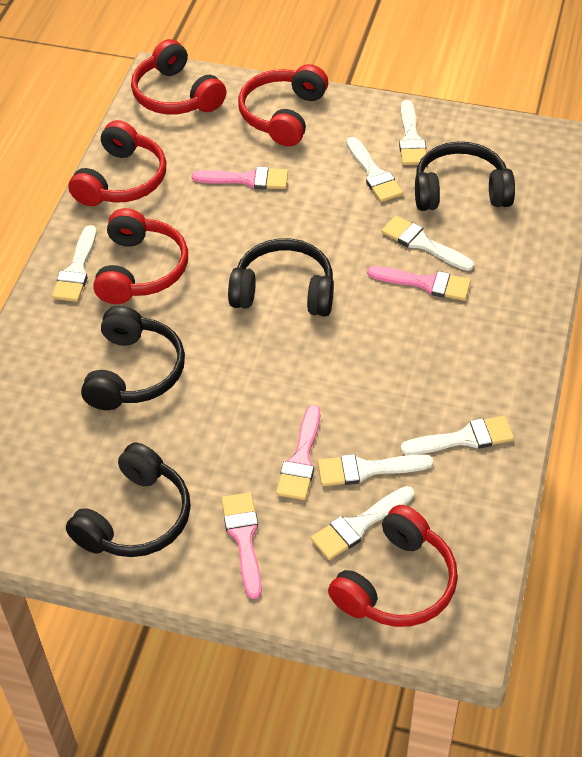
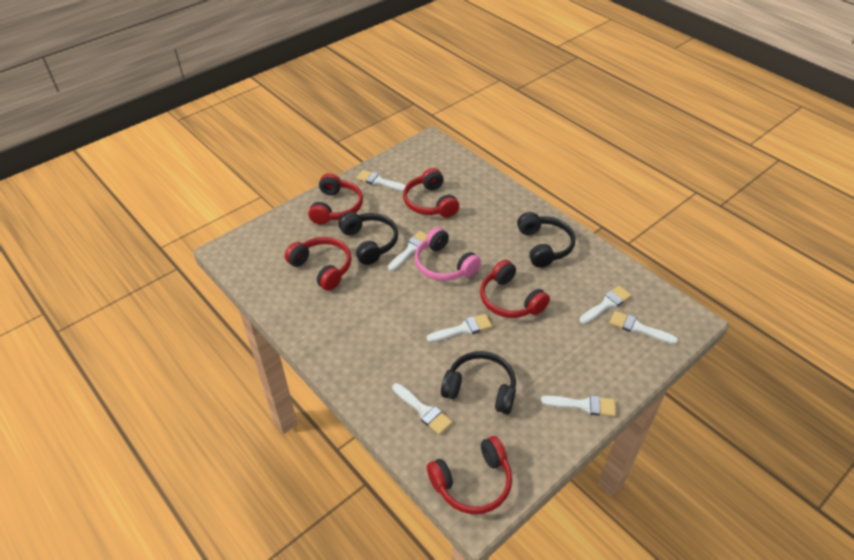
black headphones: [66,442,191,557] [81,306,185,410] [228,238,334,317] [415,142,515,211] = 4 -> [338,212,398,265] [441,351,516,414] [517,212,576,268] = 3
pink brush: [192,167,288,189] [221,492,262,599] [276,405,320,500] [367,266,471,301] = 4 -> none = 0
pink headphones: none = 0 -> [415,227,481,281] = 1

